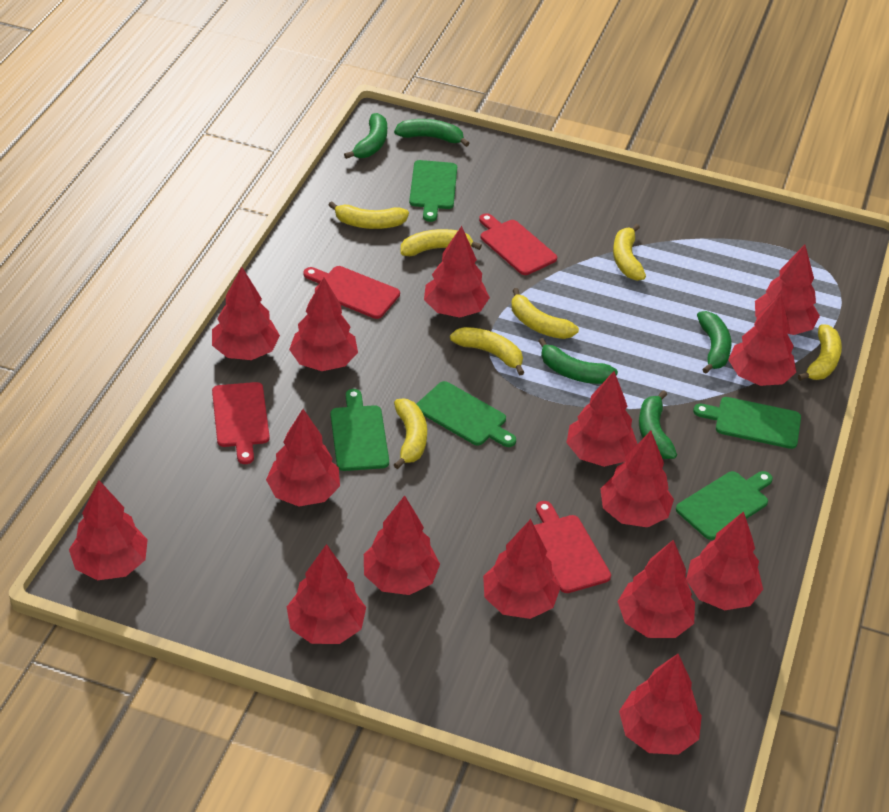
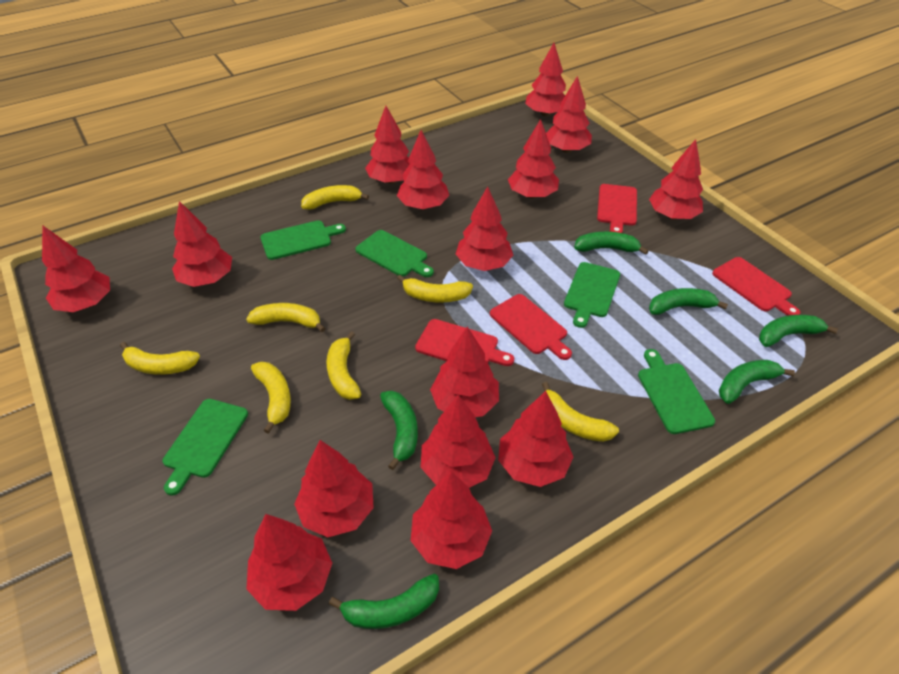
green banana: [344,113,387,159] [394,119,470,147] [538,338,618,384] [639,390,677,459] [697,311,732,374] = 5 -> [329,574,439,629] [380,391,418,470] [574,232,649,255] [649,288,728,315] [719,360,795,404] [759,315,838,347] = 6

